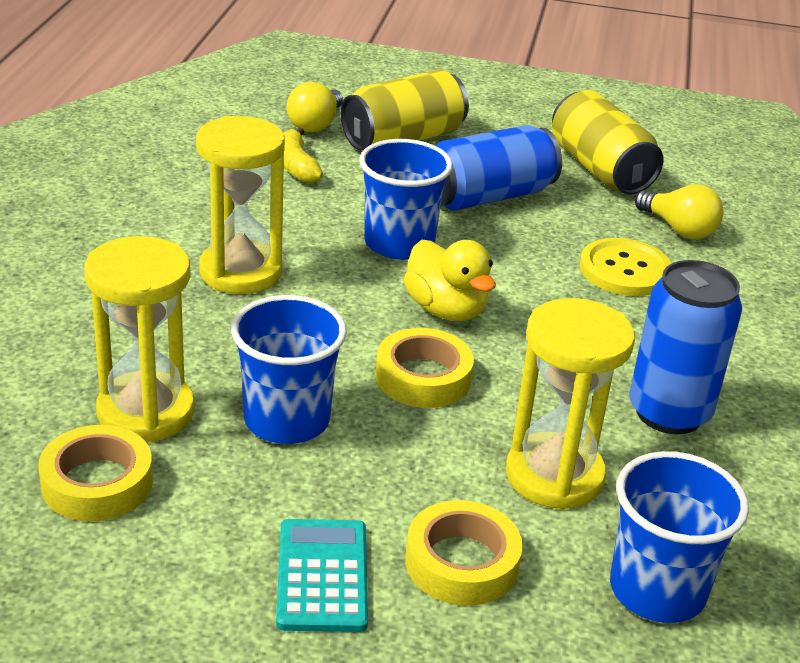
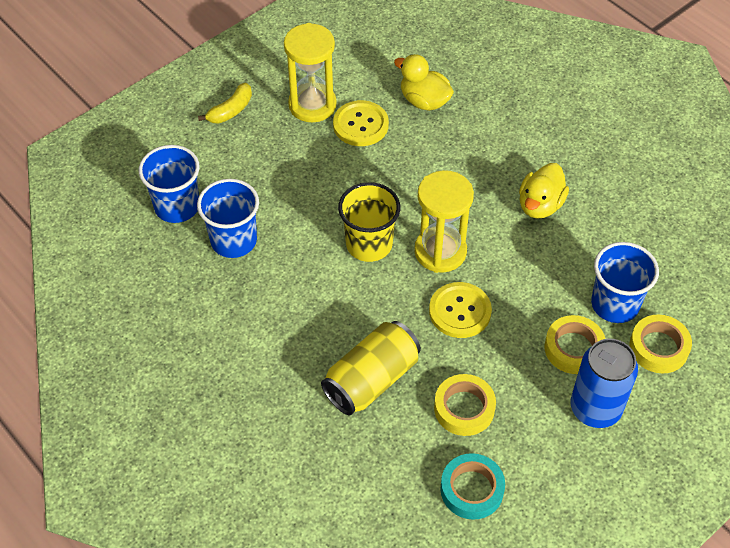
blue can: [436,125,562,211] [629,260,742,434] = 2 -> [571,339,638,428] = 1
turquoise calculator: [276,519,368,632] = 1 -> none = 0
turquoise tape: none = 0 -> [440,453,505,520] = 1
yellow button: [580,238,671,296] = 1 -> [333,100,389,146] [429,282,492,338] = 2
yellow can: [341,69,469,150] [552,90,663,194] = 2 -> [321,321,421,415] = 1
yellow cup: none = 0 -> [338,182,400,262] = 1
yellow duck: [404,240,496,321] = 1 -> [394,54,454,111] [519,163,569,219] = 2
yellow hourglass: [84,236,195,443] [196,116,285,294] [506,298,635,510] = 3 -> [284,23,337,122] [414,170,474,273] = 2
yellow light bulb: [287,82,343,133] [635,184,724,239] = 2 -> none = 0

